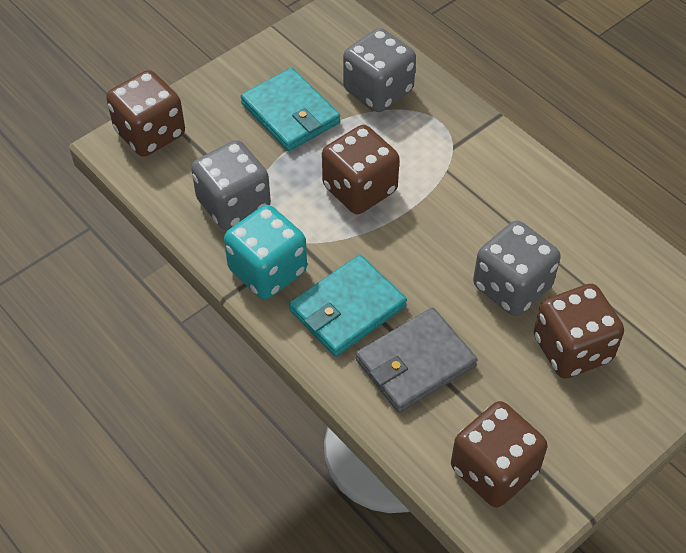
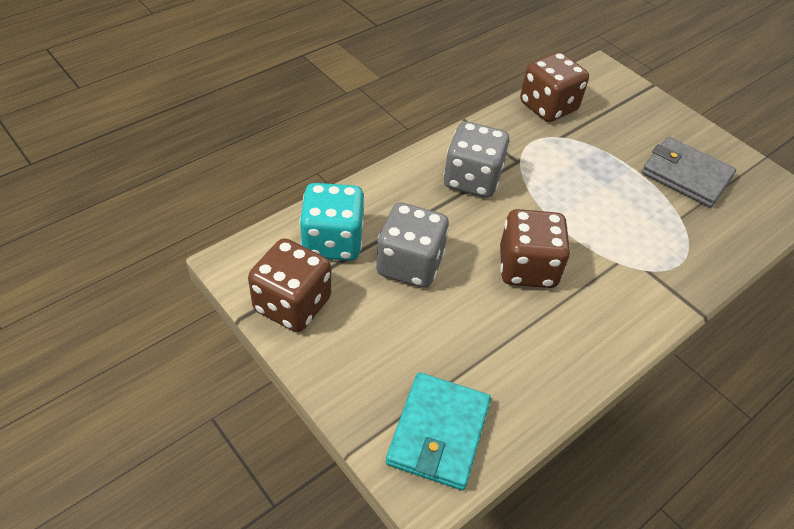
brown dice: [106,70,185,157] [322,125,400,214] [451,401,547,508] [534,284,624,379] = 4 -> [248,238,331,332] [500,209,570,288] [520,52,589,122] = 3
grey dice: [191,140,271,230] [343,28,416,112] [473,221,561,316] = 3 -> [376,202,449,288] [444,121,510,198] = 2
turquoise wallet: [240,68,340,151] [289,255,407,357] = 2 -> [386,372,491,490] = 1

